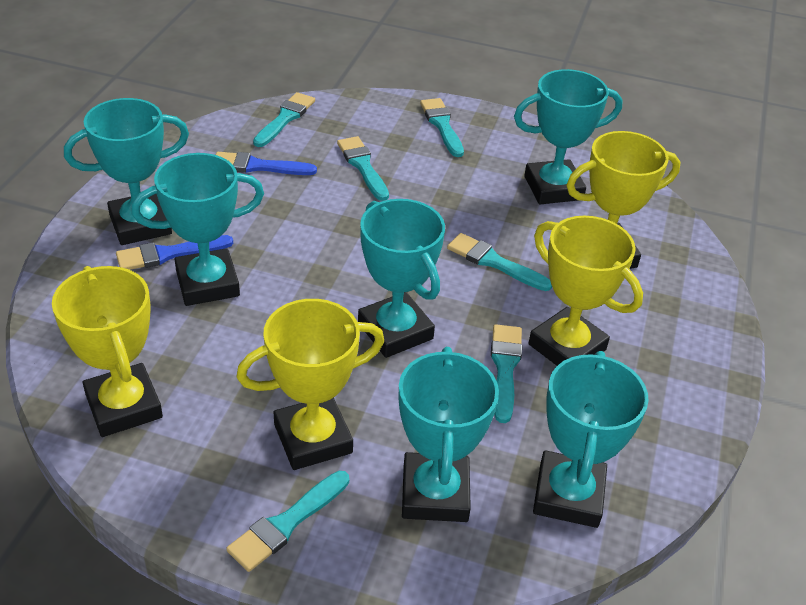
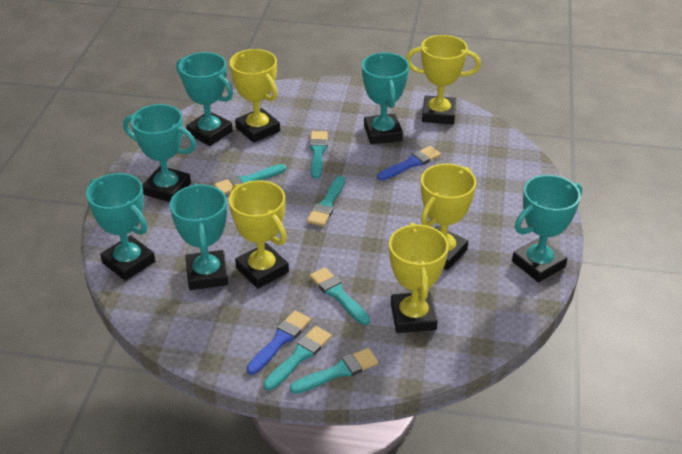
yellow trophy: [52,266,163,437] [236,299,384,470] [529,216,643,366] [566,131,680,269] = 4 -> [229,180,289,289] [230,49,280,143] [389,223,449,333] [406,35,481,124] [421,164,476,270] = 5

